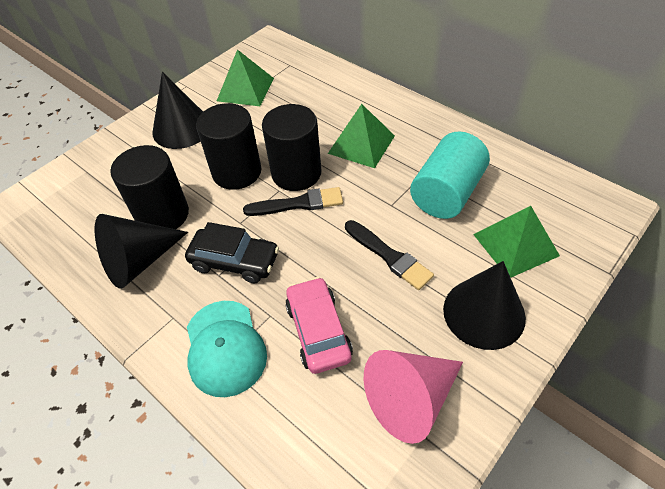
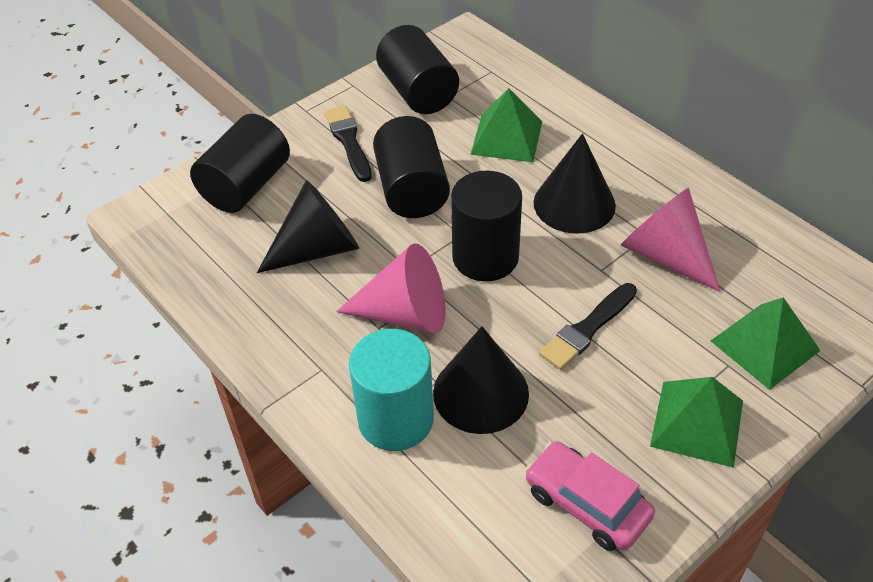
black car: [185,222,279,283] = 1 -> none = 0
black cylinder: [110,145,189,229] [196,103,262,190] [262,104,321,191] = 3 -> [190,114,290,213] [373,116,450,218] [376,25,459,114] [451,171,522,282] = 4
pink cone: [364,350,463,444] = 1 -> [336,243,446,333] [621,188,720,292] = 2
turquoise cap: [187,301,267,397] = 1 -> none = 0

